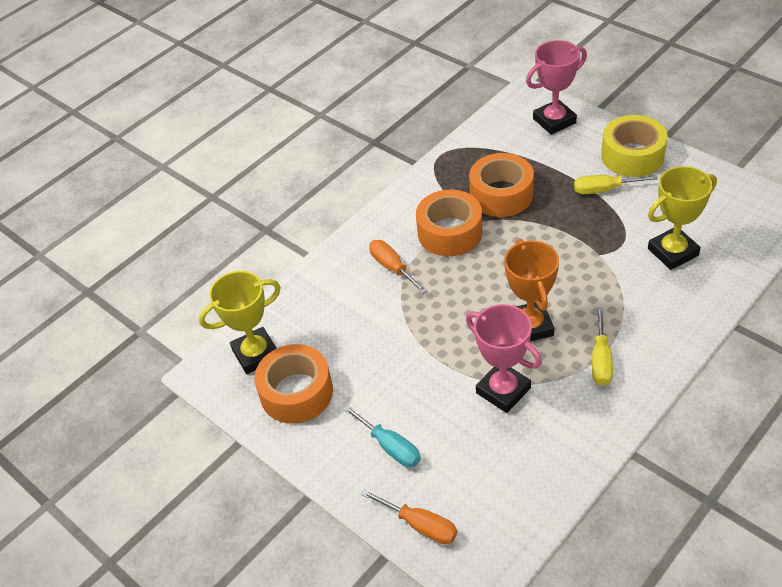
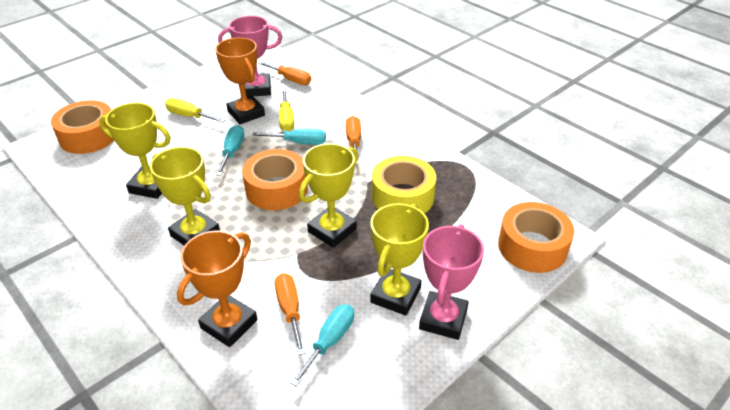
orange screwdriver: [361,489,457,544] [369,240,427,294] = 2 -> [258,61,311,85] [275,273,305,355] [346,116,361,164] = 3
orange trophy: [504,239,559,342] = 1 -> [177,230,257,347] [215,37,265,124] = 2
turquoise screwdriver: [343,405,421,467] = 1 -> [216,125,244,176] [253,129,326,145] [290,304,354,386] = 3
yellow trophy: [199,271,281,374] [648,166,717,270] = 2 -> [99,103,171,199] [150,147,220,246] [299,143,358,248] [370,203,429,316] = 4

